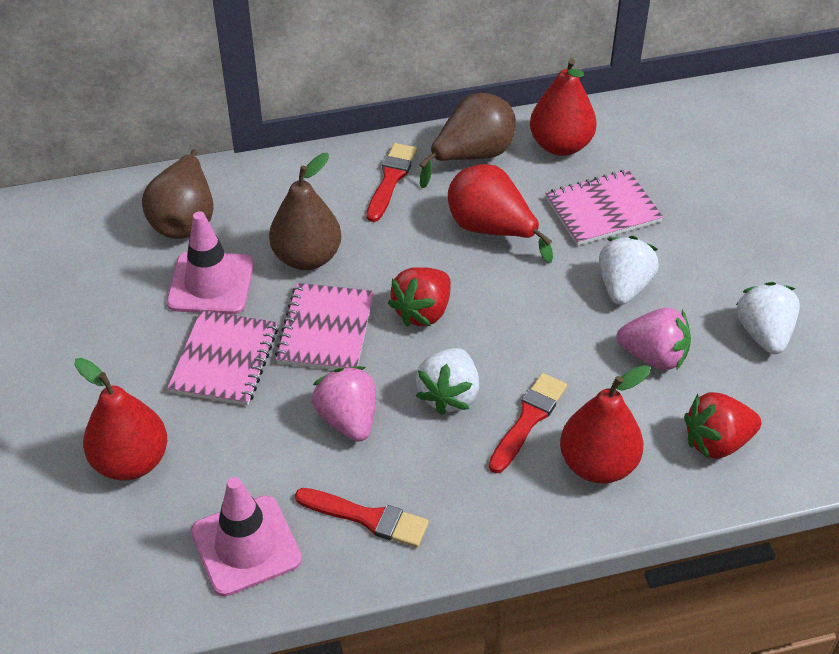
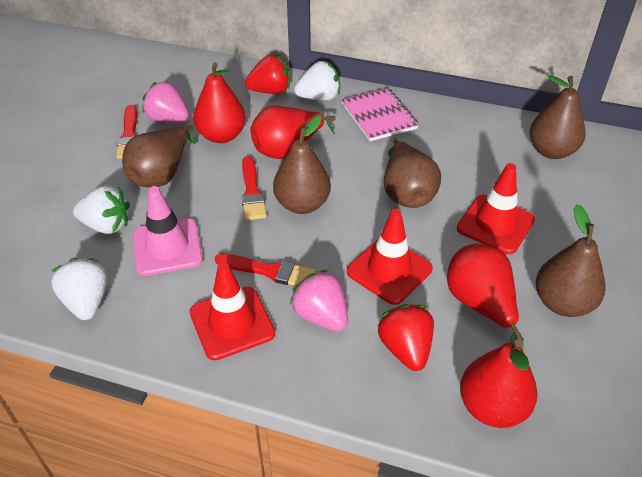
brown pear: [142,149,213,239] [269,153,341,270] [419,93,516,188] = 3 -> [122,126,196,187] [273,115,331,214] [384,138,441,208] [530,75,585,159] [536,204,605,317] = 5
pink notebook: [167,310,278,406] [275,283,374,370] [545,170,663,246] = 3 -> [341,88,419,141] = 1
pink traffic cone: [167,211,254,314] [191,477,302,596] = 2 -> [133,186,203,276] = 1
red traffic cone: none = 0 -> [190,262,275,360] [347,209,433,305] [457,163,535,254] = 3

